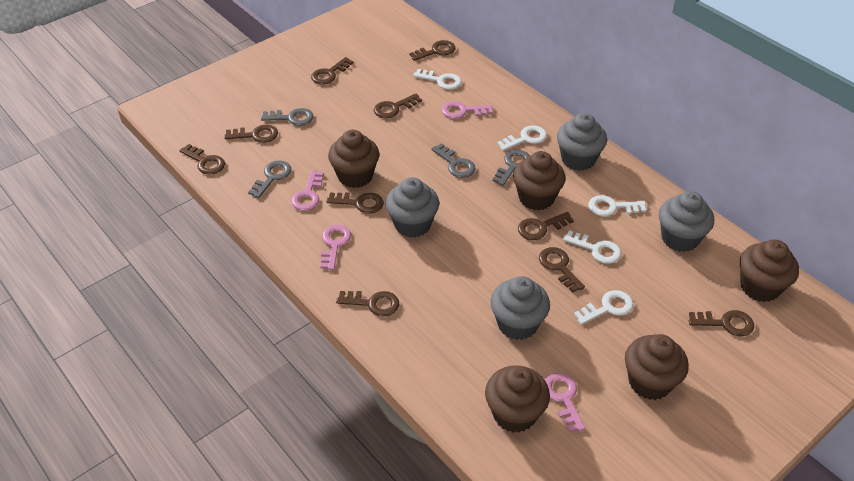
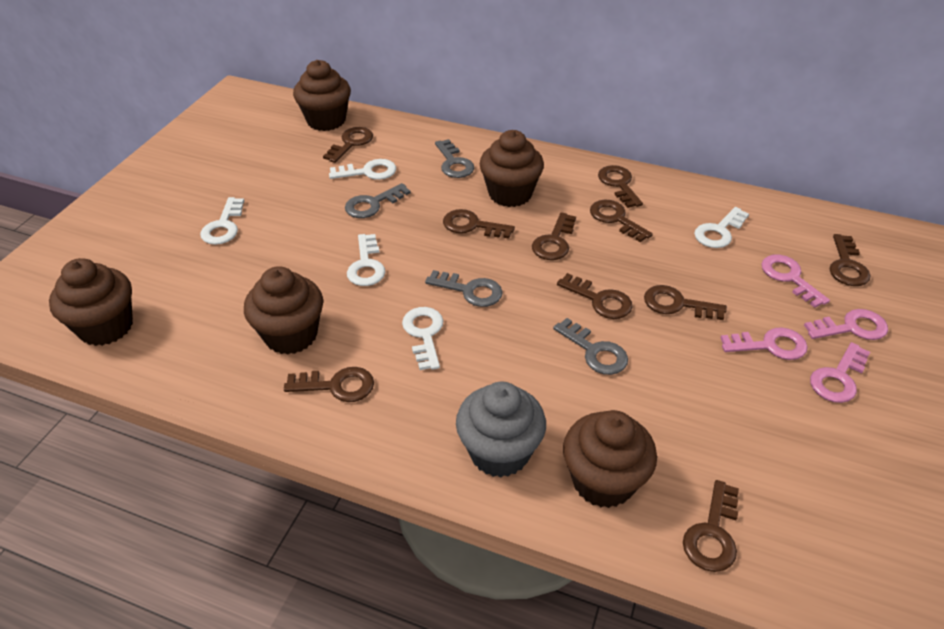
grey cupcake: [385,177,439,238] [490,276,550,340] [557,113,607,171] [659,191,714,252] = 4 -> [456,382,546,478] = 1

